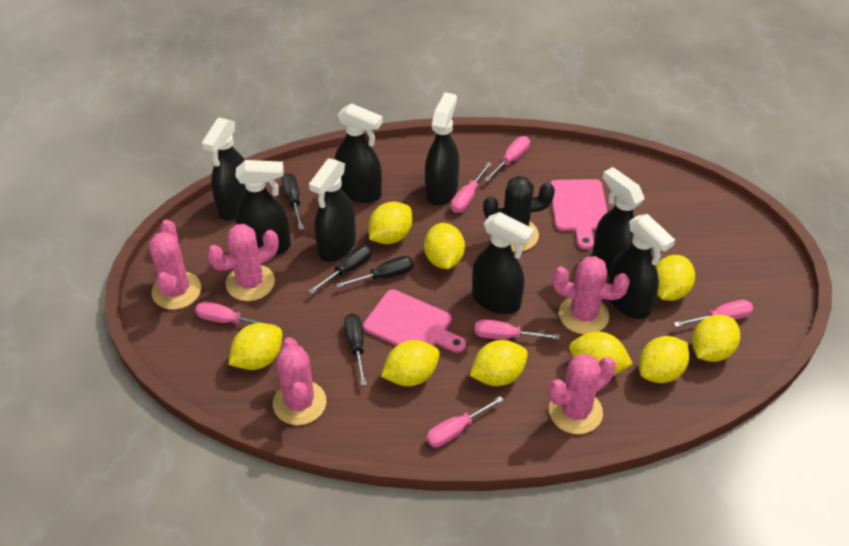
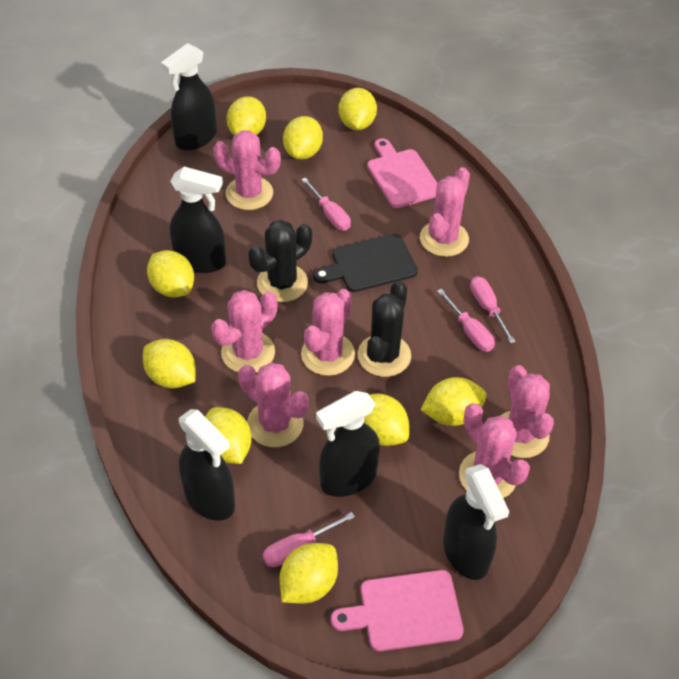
black cactus: [483,176,555,252] = 1 -> [248,220,312,302] [358,281,411,377] = 2
black cutting board: none = 0 -> [313,234,418,292] = 1
black screwdriver: [281,173,304,230] [309,245,372,294] [336,256,414,288] [344,313,367,386] = 4 -> none = 0
black spray bottle: [202,117,246,221] [235,160,291,256] [309,158,356,262] [335,103,383,203] [425,92,459,206] [472,212,534,314] [592,167,644,276] [608,214,675,319] = 8 -> [161,43,217,151] [170,167,226,273] [179,409,235,521] [316,391,380,497] [443,464,509,580] = 5
pink cactus: [149,219,201,310] [207,224,279,301] [273,337,326,425] [549,353,616,434] [552,256,630,334] = 5 -> [211,290,277,372] [213,130,281,210] [238,362,309,447] [301,289,355,376] [420,167,470,257] [459,403,530,498] [501,365,554,458] = 7
pink screwdriver: [195,301,276,326] [426,396,504,447] [451,162,492,213] [475,319,560,339] [484,136,530,182] [674,300,753,327] = 6 -> [263,512,355,567] [301,178,351,230] [437,289,495,352] [470,276,516,344] = 4

